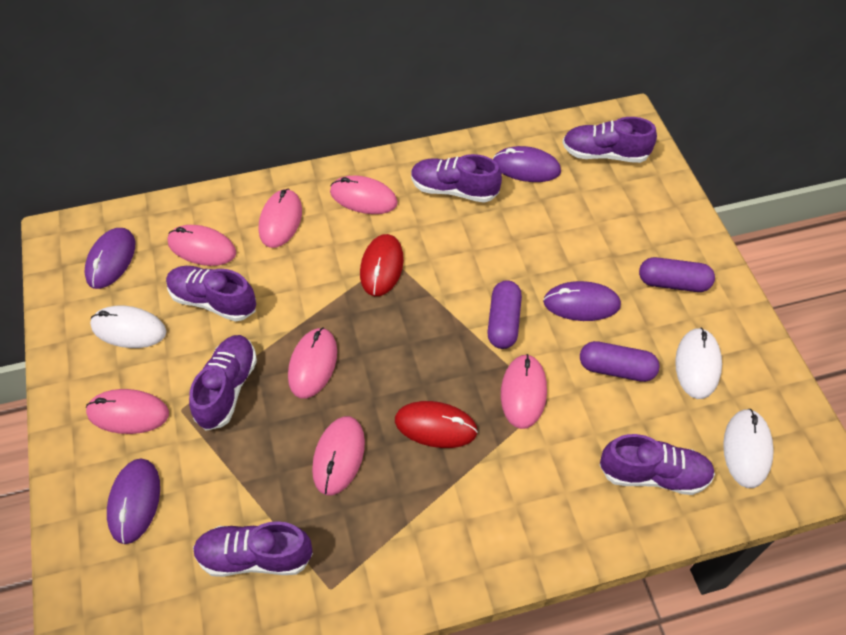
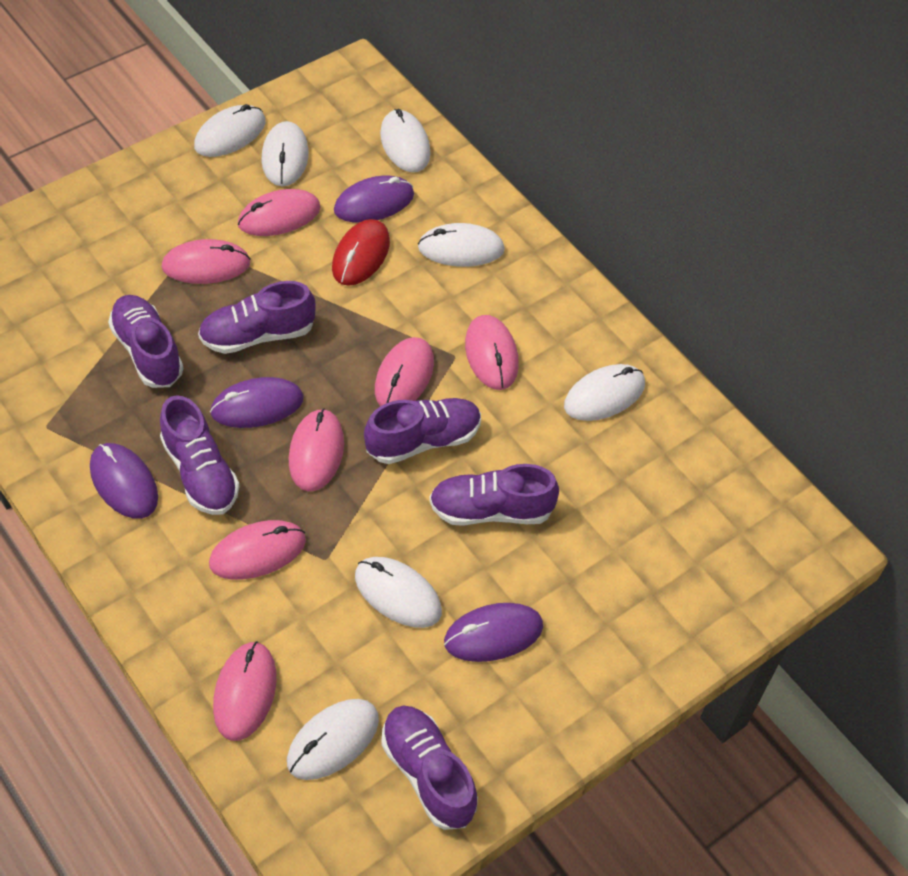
purple capsule: [488,280,522,349] [580,341,660,382] [639,257,715,292] = 3 -> none = 0
red mouse: [360,234,404,296] [395,401,478,448] = 2 -> [332,219,390,286] = 1
white mouse: [90,306,166,348] [675,328,722,399] [723,409,774,488] = 3 -> [194,104,266,157] [262,121,309,186] [287,699,379,780] [355,557,442,628] [380,109,431,172] [418,223,505,267] [564,364,645,421] = 7

